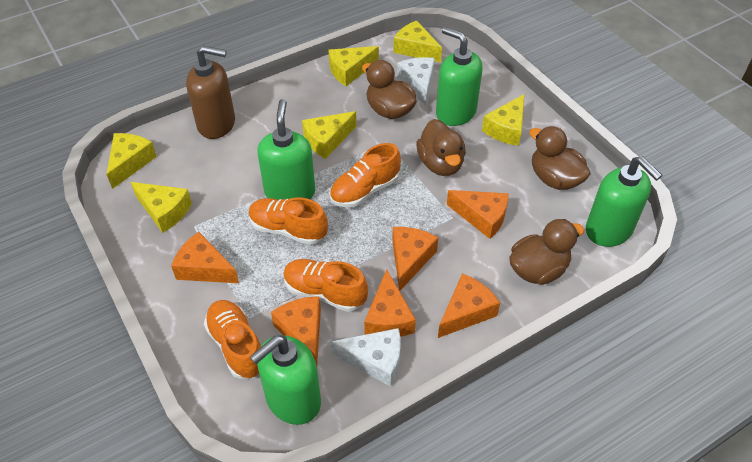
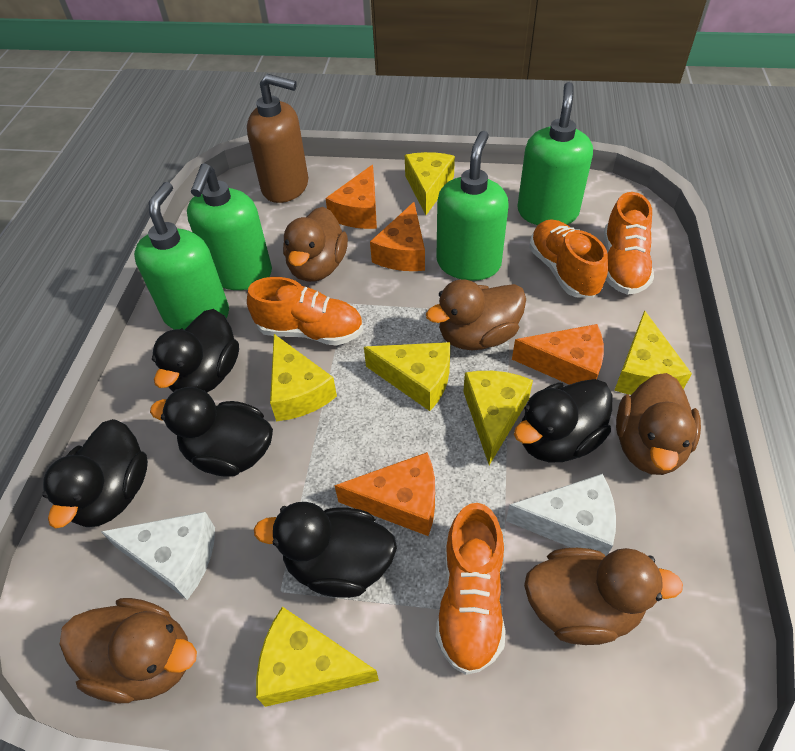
black duck: none = 0 -> [42,419,148,529] [150,387,273,477] [152,309,239,393] [254,502,397,598] [514,379,612,462] = 5
brown duck: [362,60,417,119] [416,119,466,176] [510,219,584,285] [529,126,591,190] = 4 -> [59,598,197,703] [283,207,348,282] [426,279,526,350] [524,548,683,645] [616,373,701,475] = 5
orange cheese: [171,232,239,283] [271,296,321,365] [364,269,416,337] [392,227,438,291] [438,273,500,338] [447,190,509,239] = 6 -> [325,165,377,229] [334,452,435,536] [370,202,425,271] [512,324,604,385] = 4

